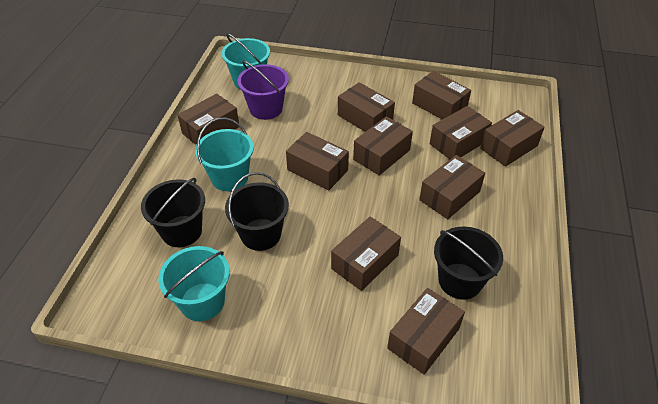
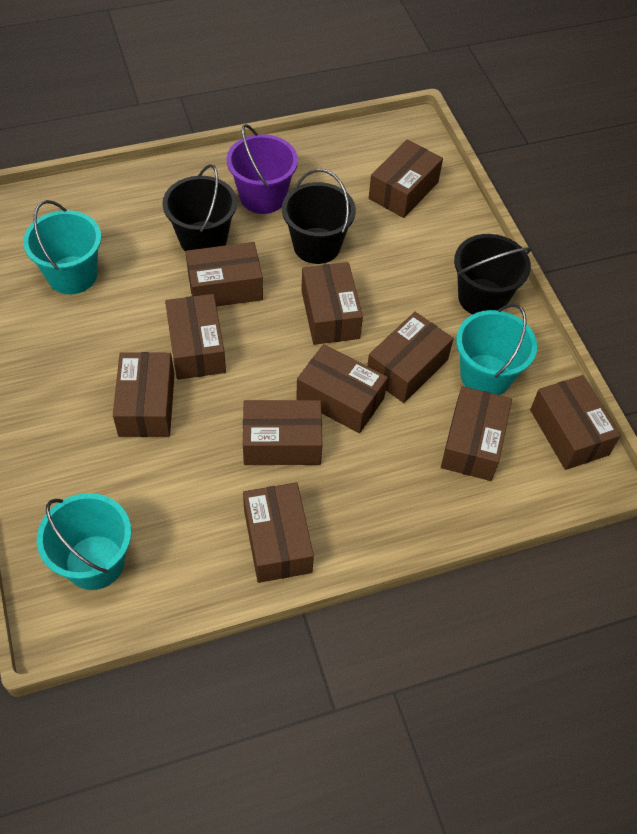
brown box: [178,94,239,145] [286,132,349,191] [331,217,401,291] [338,82,395,132] [353,116,413,176] [387,288,465,375] [412,71,471,120] [419,155,485,219] [430,106,492,159] [480,110,545,167] = 10 -> [113,352,174,437] [165,294,226,380] [185,242,263,307] [243,400,322,465] [243,482,314,583] [296,344,388,433] [301,262,363,345] [367,312,454,403] [369,139,443,218] [441,386,512,481] [530,375,621,470] = 11

